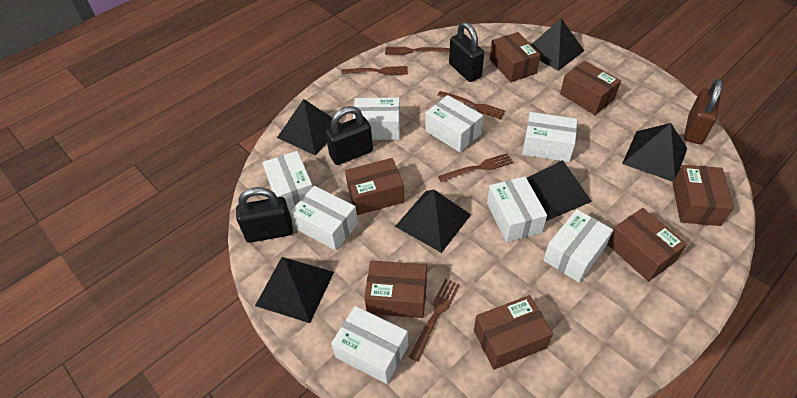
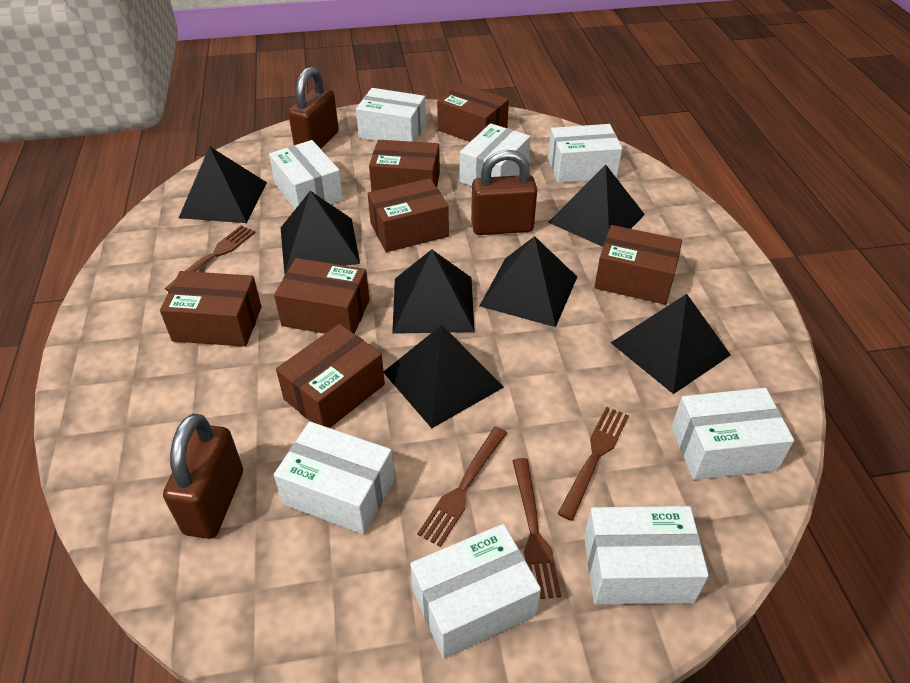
black padlock: [236,187,293,243] [325,106,373,165] [449,22,484,82] = 3 -> none = 0
black pyramid: [255,257,334,323] [277,99,342,155] [395,190,471,253] [527,160,592,221] [531,18,584,71] [622,123,687,182] = 6 -> [179,146,267,223] [281,191,360,274] [384,325,504,428] [392,249,475,334] [480,236,577,327] [548,165,645,247] [611,294,731,394] = 7
brown fork: [341,66,408,75] [385,47,449,55] [409,279,460,362] [437,91,506,119] [438,153,513,182] = 5 -> [164,225,256,292] [417,426,507,547] [512,458,561,599] [558,407,629,521] = 4
brown padlock: [684,79,723,144] = 1 -> [163,413,243,539] [288,67,339,149] [471,150,537,235] = 3

